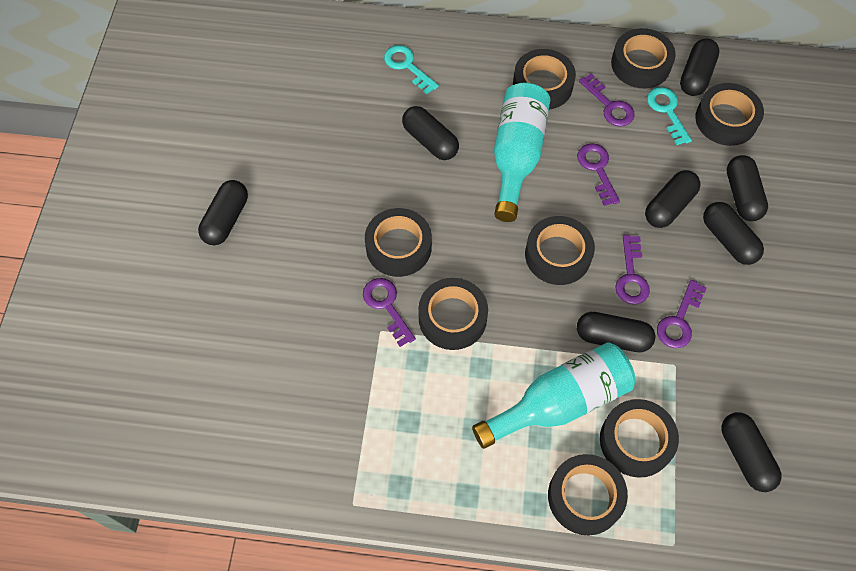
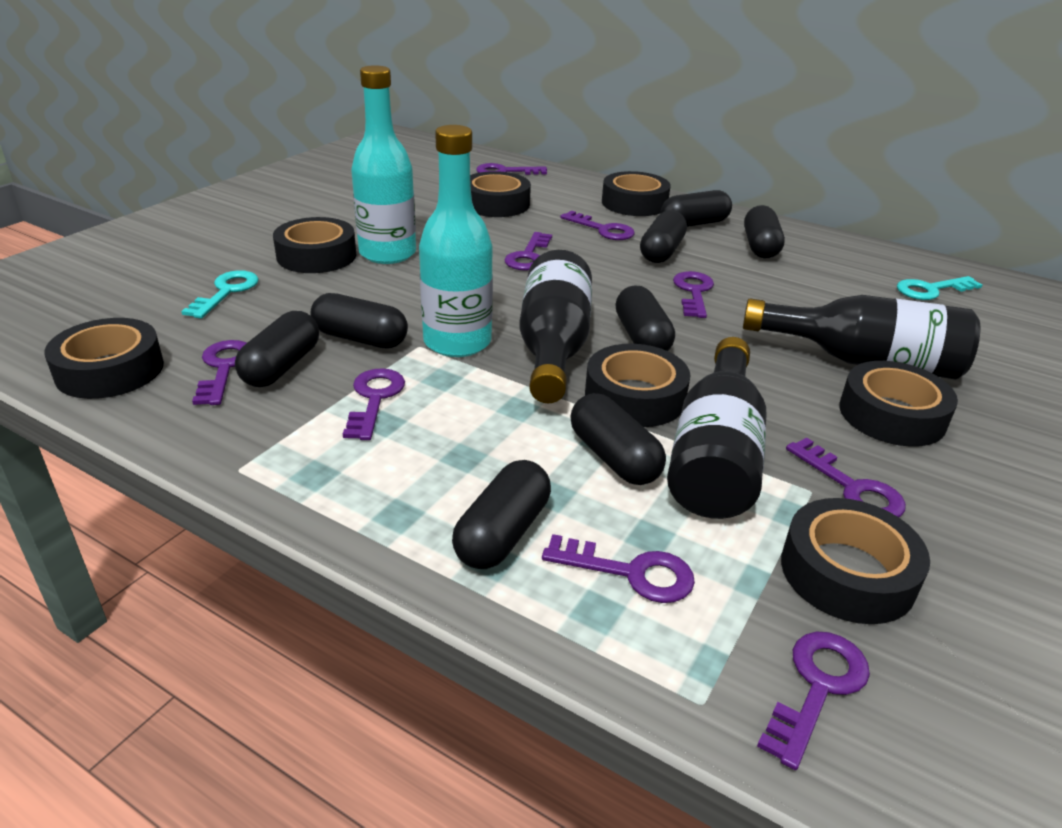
black bottle: none = 0 -> [519,250,592,403] [667,337,766,519] [743,295,980,379] = 3
black tape: [365,208,432,277] [418,278,488,350] [513,49,576,110] [525,216,595,285] [548,454,628,535] [600,399,679,478] [611,28,676,88] [695,83,764,146] = 8 -> [44,318,164,399] [273,217,357,273] [470,171,531,217] [585,344,690,427] [602,171,671,216] [781,498,930,624] [839,361,958,447] = 7
purple key: [363,278,416,347] [577,143,620,206] [579,73,635,127] [615,235,650,304] [657,280,707,348] = 5 -> [192,340,246,405] [343,368,405,440] [476,163,547,175] [504,232,552,271] [542,534,695,603] [560,210,634,240] [673,271,714,318] [757,632,870,770] [786,437,906,517] = 9

